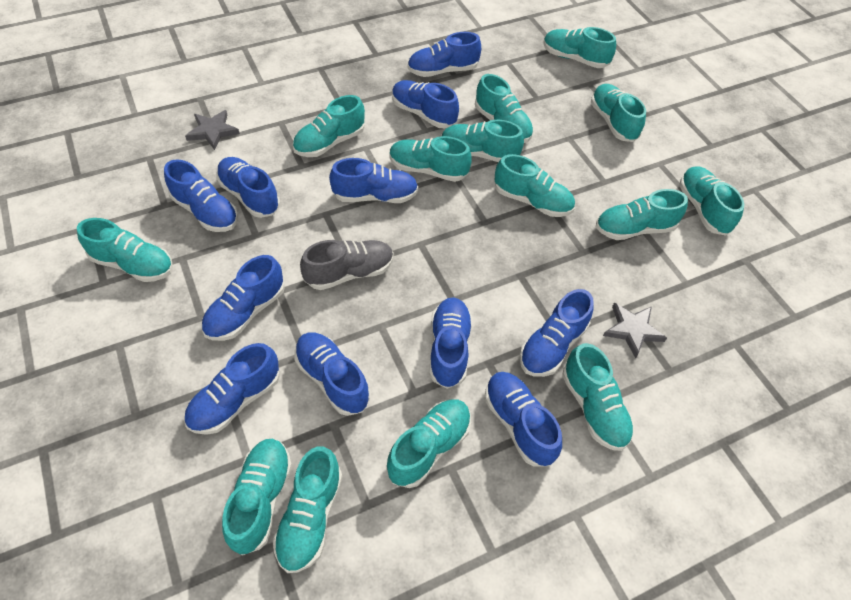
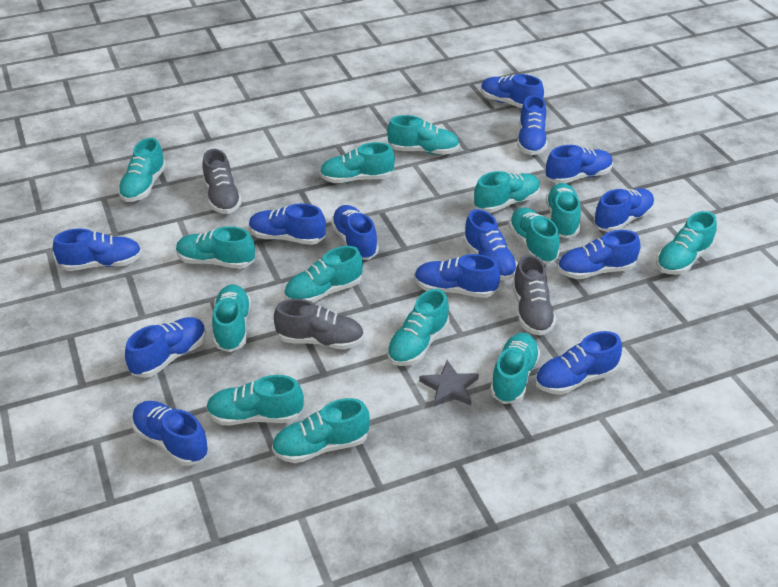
blue shoe: [164,159,238,232] [184,343,280,435] [201,255,285,341] [216,157,280,218] [295,332,370,416] [329,158,418,203] [392,80,459,128] [407,32,481,77] [429,297,472,389] [485,372,562,466] [519,289,594,377] = 11 -> [53,228,142,271] [125,317,206,378] [132,401,209,466] [249,203,326,245] [331,205,379,260] [415,254,500,298] [463,209,518,280] [481,74,544,108] [517,95,548,155] [535,331,622,395] [546,145,613,184] [557,230,640,279] [593,188,655,232] = 13
grey shoe: [300,240,394,290] = 1 -> [202,149,242,214] [274,299,364,350] [512,255,556,336] = 3
grey star: [185,110,240,150] [603,303,667,358] = 2 -> [419,360,479,407] = 1

